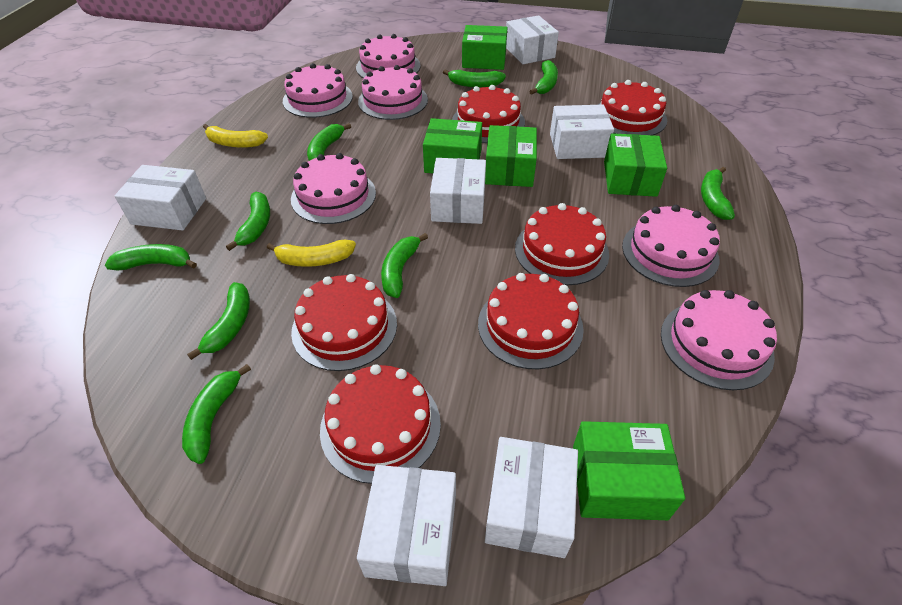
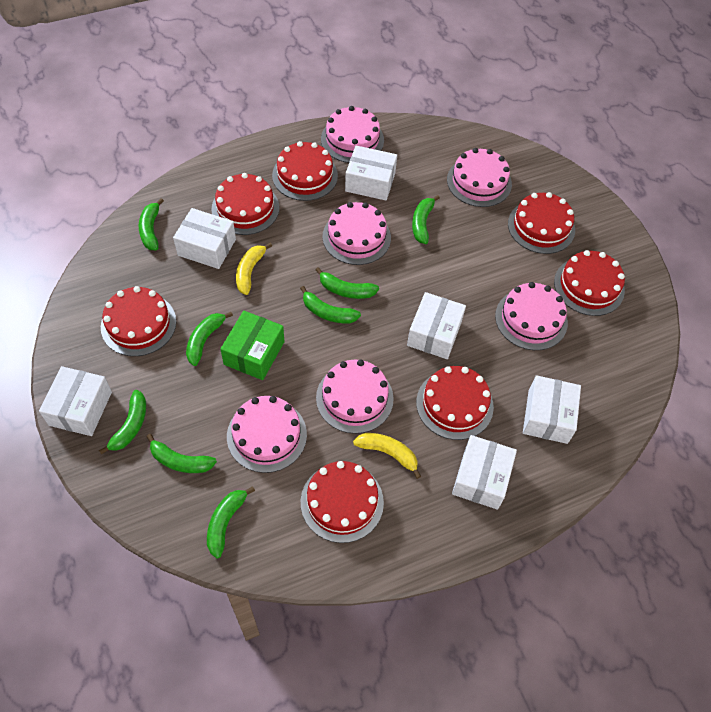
green banana: [105,244,197,270] [182,364,251,464] [187,282,250,360] [226,192,270,251] [307,123,351,161] [381,233,428,298] [443,70,506,88] [529,60,558,95] [701,167,735,220] = 9 -> [99,390,146,454] [139,198,164,250] [147,434,217,473] [186,312,233,366] [207,486,255,558] [300,286,361,323] [316,267,379,299] [412,195,440,244] = 8
green box: [423,118,482,173] [462,25,507,70] [485,125,537,187] [573,421,685,520] [604,133,667,197] = 5 -> [220,311,284,380] = 1
red cake: [291,274,397,371] [320,364,441,484] [452,85,525,143] [478,273,584,369] [515,203,609,285] [598,80,667,135] = 6 -> [101,286,176,356] [211,173,279,235] [272,141,338,201] [301,461,384,543] [416,366,494,440] [508,192,575,254] [554,250,625,316] = 7

